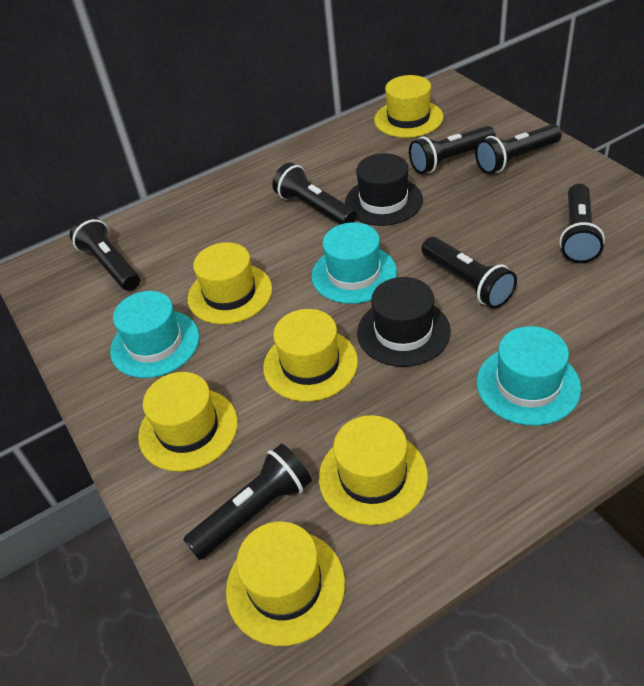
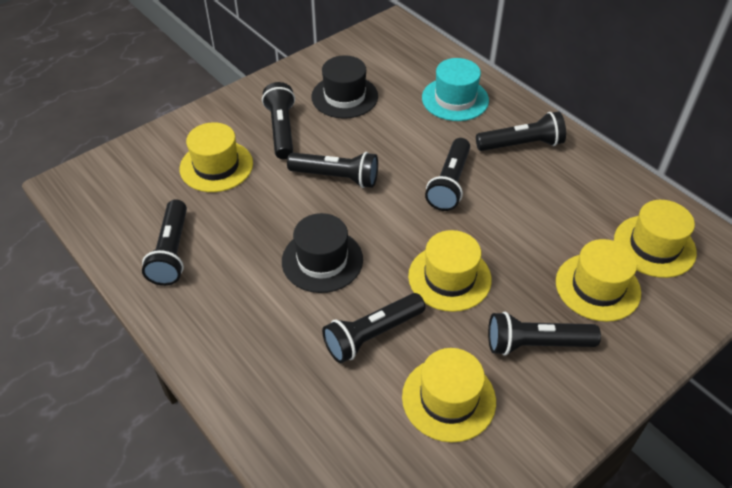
turquoise hat: [110,291,199,378] [312,222,397,304] [477,326,581,426] = 3 -> [422,58,489,121] = 1
yellow hat: [138,372,238,472] [188,242,272,324] [226,522,345,646] [263,309,358,402] [319,415,428,525] [374,75,443,138] = 6 -> [180,122,253,192] [402,348,496,443] [408,230,492,312] [556,239,641,322] [614,200,697,278] = 5

